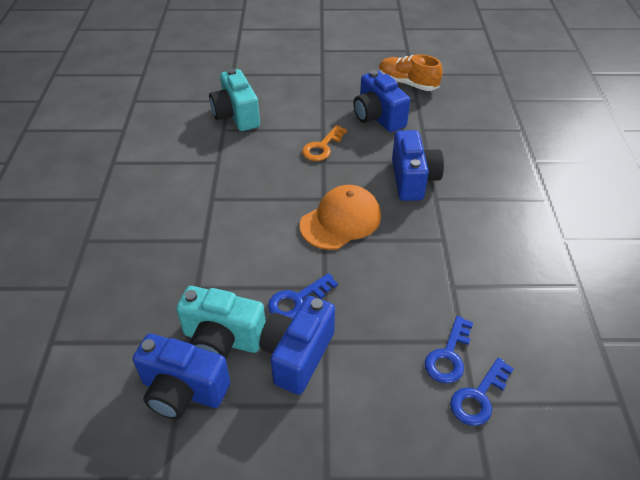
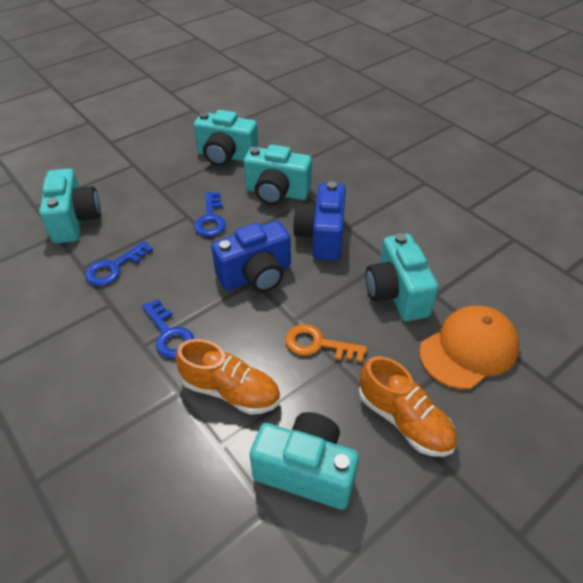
blue camera: [133,333,230,419] [259,296,335,395] [353,70,410,132] [392,130,444,201] = 4 -> [211,221,291,292] [293,182,346,260] = 2
orange shoe: [378,54,443,91] = 1 -> [176,339,280,415] [359,356,457,457] = 2
turquoise camera: [176,286,266,359] [209,68,260,131] = 2 -> [39,169,101,243] [194,110,258,166] [244,145,312,205] [250,412,359,510] [365,233,439,321] = 5

